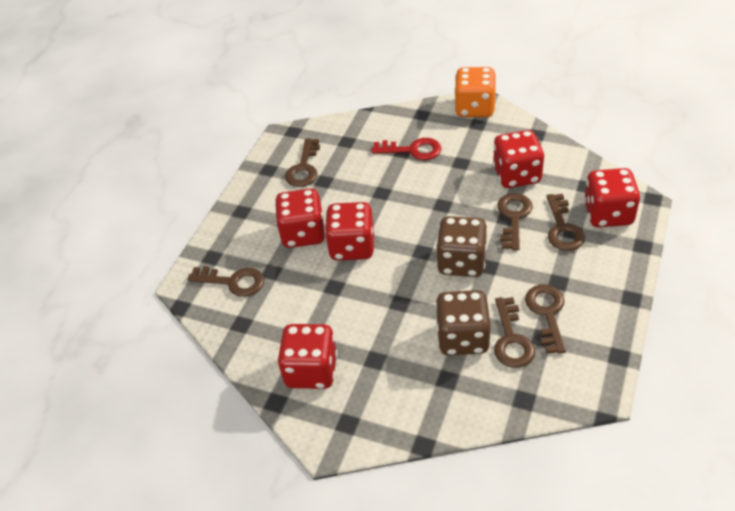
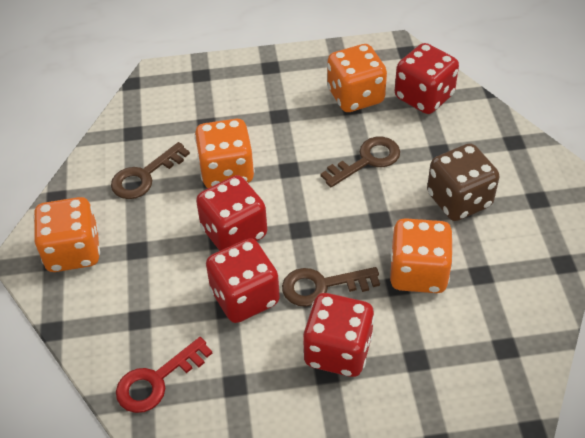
brown dice: [435,290,491,355] [436,216,488,277] = 2 -> [427,144,499,221] = 1
brown key: [187,266,264,297] [285,138,320,187] [494,297,535,368] [497,193,533,250] [525,285,566,354] [546,194,585,251] = 6 -> [111,142,190,199] [282,267,380,307] [321,137,400,187] = 3
orange dice: [454,67,496,117] = 1 -> [33,197,100,272] [194,119,255,188] [327,44,387,112] [390,218,453,293] = 4
red dice: [275,189,325,248] [277,324,338,389] [325,202,375,260] [493,130,544,188] [584,168,641,227] = 5 -> [196,175,267,251] [206,238,280,323] [303,293,375,377] [395,43,459,114] = 4

